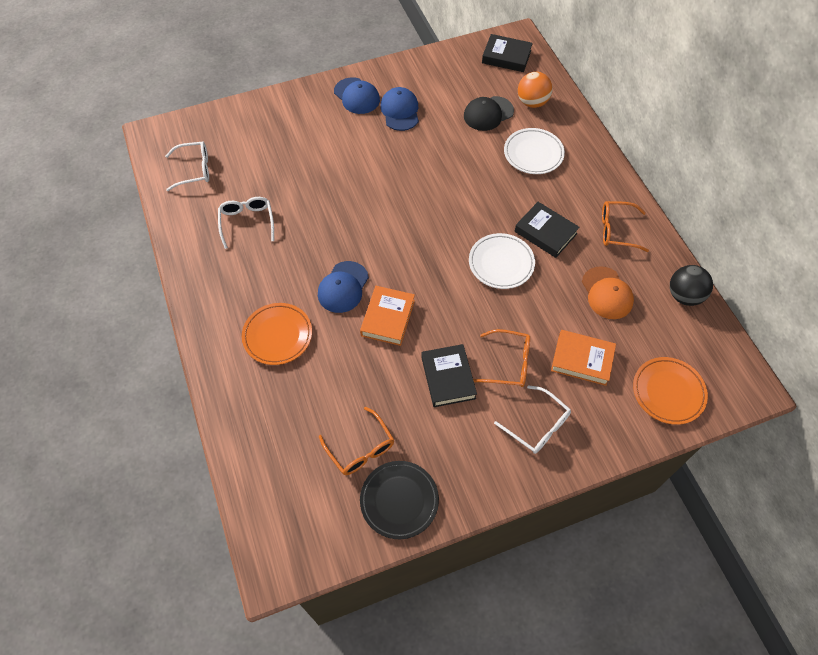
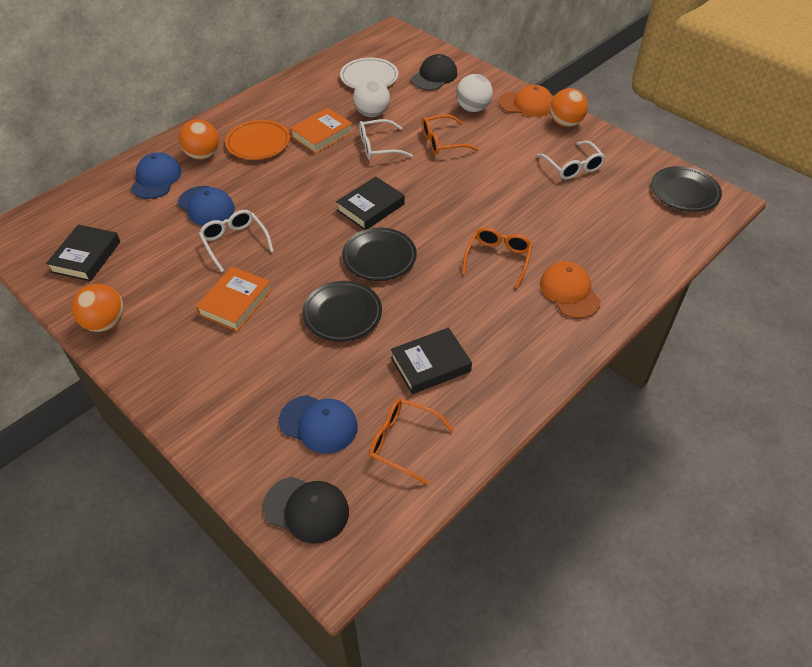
black ball: [670,265,713,306] = 1 -> none = 0
black cap: [464,96,514,131] = 1 -> [263,477,349,544] [411,54,457,90] = 2
black plate: [360,461,439,539] = 1 -> [302,281,382,342] [342,228,417,281] [651,166,722,212] = 3
orange ball: [518,72,552,108] = 1 -> [71,284,124,332] [179,119,219,160] [550,88,588,127] = 3
orange cap: [582,266,634,319] = 1 -> [499,85,553,117] [540,262,601,318] = 2
orange plate: [242,303,312,365] [633,357,708,425] = 2 -> [225,120,290,160] = 1
white ball: none = 0 -> [353,79,390,117] [456,74,493,112] = 2
white plate: [469,233,535,289] [504,128,565,174] = 2 -> [340,58,398,89] = 1

